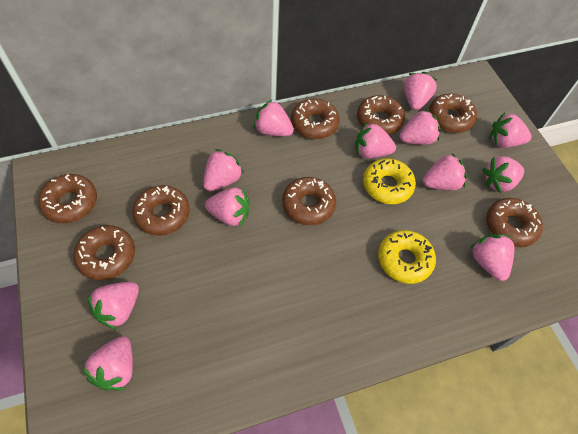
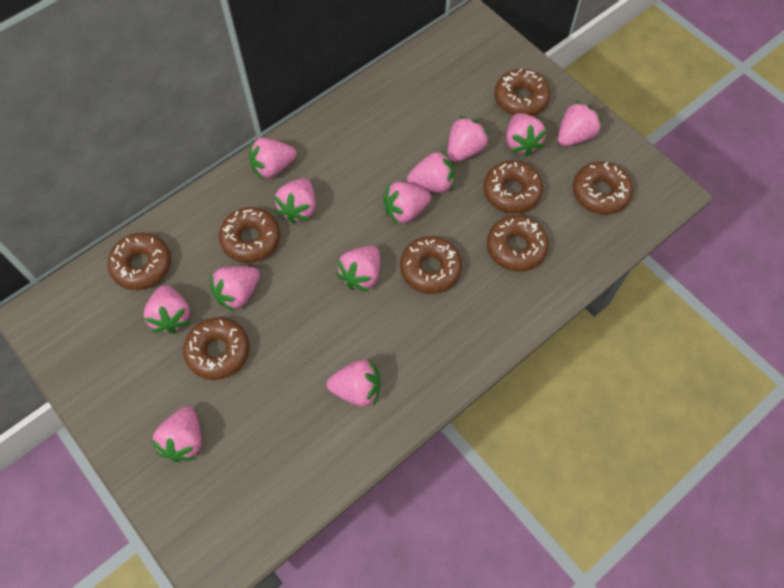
yellow donut: [363,158,416,204] [378,230,436,284] = 2 -> none = 0

